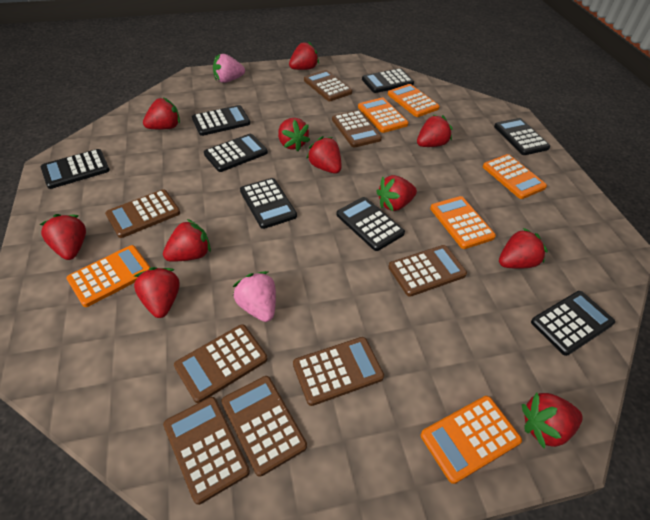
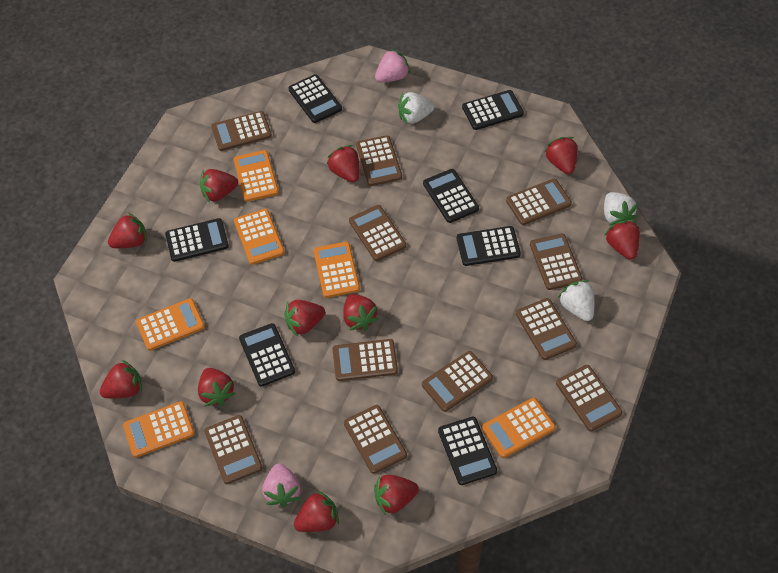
black calculator: [41,149,110,189] [192,105,250,136] [204,134,268,172] [240,178,297,229] [336,197,405,251] [362,68,414,93] [494,118,550,155] [531,291,615,356] = 8 -> [165,218,229,262] [239,323,295,387] [288,74,342,123] [423,169,479,223] [438,417,497,485] [457,226,521,266] [462,90,524,130] = 7
brown calculator: [105,189,180,238] [163,397,250,505] [174,324,267,403] [221,376,307,477] [293,337,384,406] [304,70,352,101] [332,110,382,148] [389,245,467,297] = 8 -> [204,415,263,484] [211,111,272,151] [332,339,398,381] [344,405,407,474] [349,205,406,261] [356,135,402,186] [422,351,493,412] [506,179,572,225] [516,298,577,360] [530,234,582,290] [556,365,623,431] = 11
white strawberry: none = 0 -> [398,92,434,124] [558,280,595,321] [604,192,638,225] = 3

